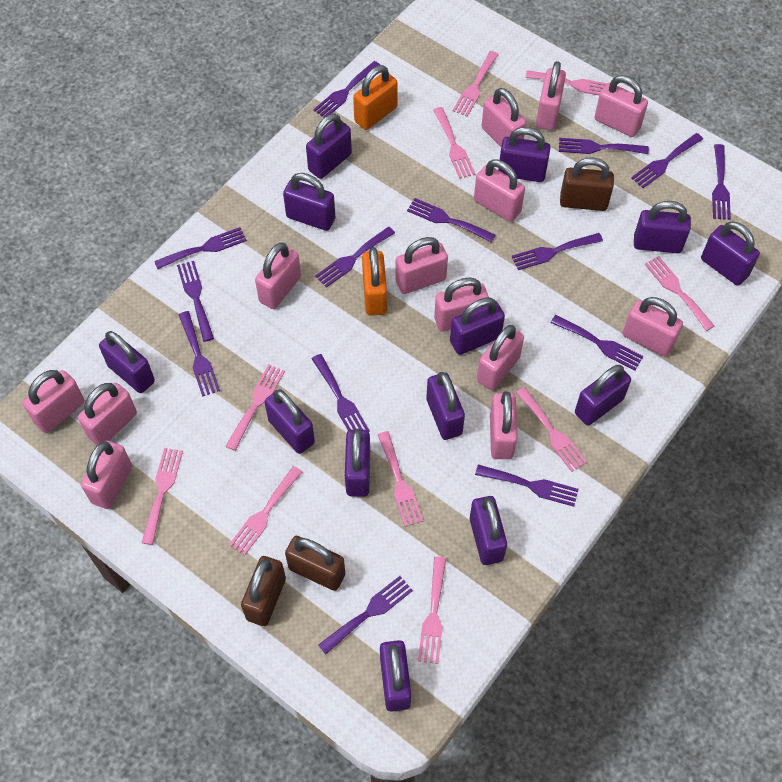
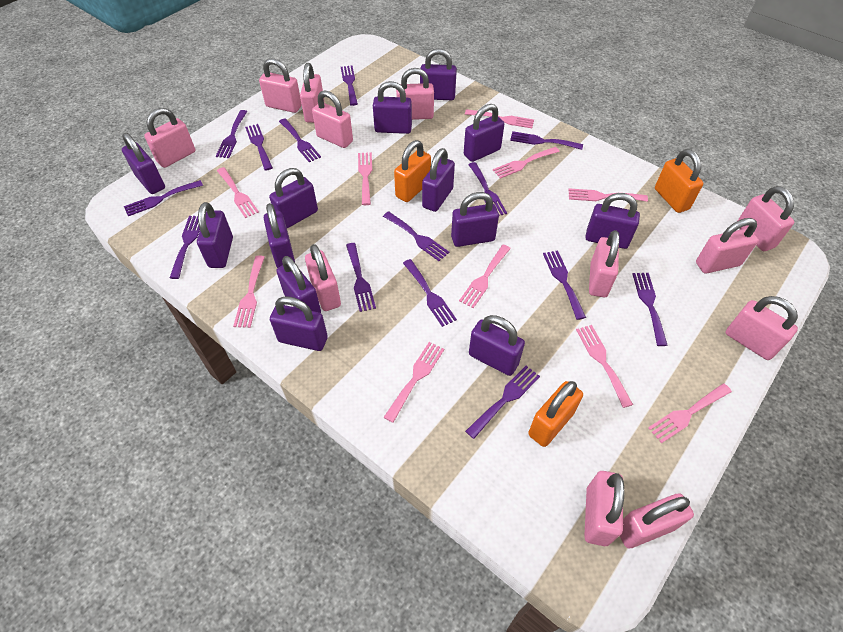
brown padlock: [241,556,286,626] [285,536,345,591] [560,157,614,211] = 3 -> none = 0
orange padlock: [353,65,398,130] [362,247,387,316] = 2 -> [394,140,431,202] [528,381,583,447] [655,149,704,213] = 3
pink padlock: [23,370,85,433] [78,383,137,445] [81,441,132,509] [255,242,301,309] [395,237,448,294] [434,278,489,332] [474,159,525,222] [477,325,524,390] [482,88,526,147] [490,391,517,459] [536,61,566,130] [594,75,648,137] [623,297,683,356] = 13 -> [144,108,196,168] [259,58,302,113] [300,63,323,123] [305,244,341,311] [312,90,353,148] [396,68,434,120] [584,471,625,546] [589,230,619,297] [620,493,694,548] [696,218,759,274] [725,296,798,360] [738,186,794,251] = 12

